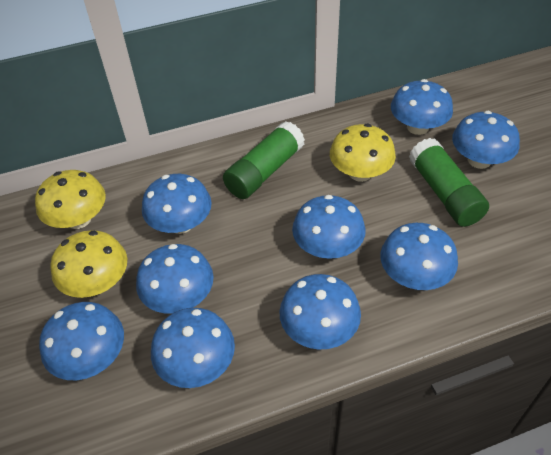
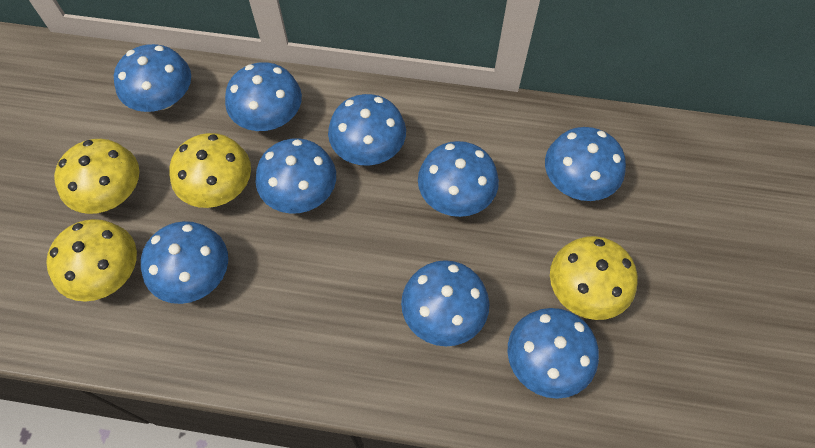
green glue stick: [223,121,305,199] [409,138,489,227] = 2 -> none = 0
yellow mushroom: [35,170,106,229] [50,230,127,298] [330,124,396,182] = 3 -> [46,219,137,302] [54,139,139,214] [169,133,251,208] [550,236,638,320] = 4

